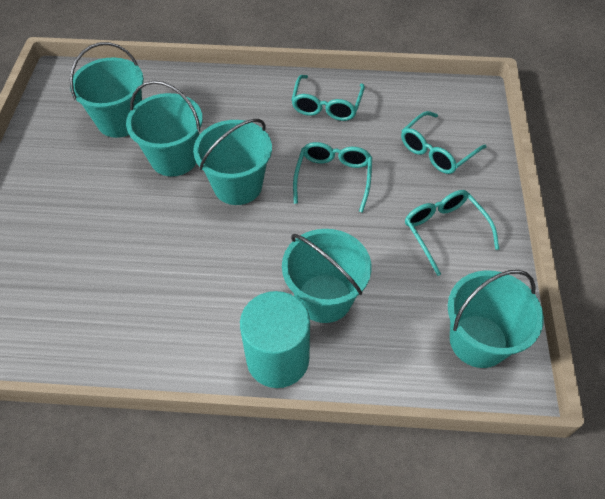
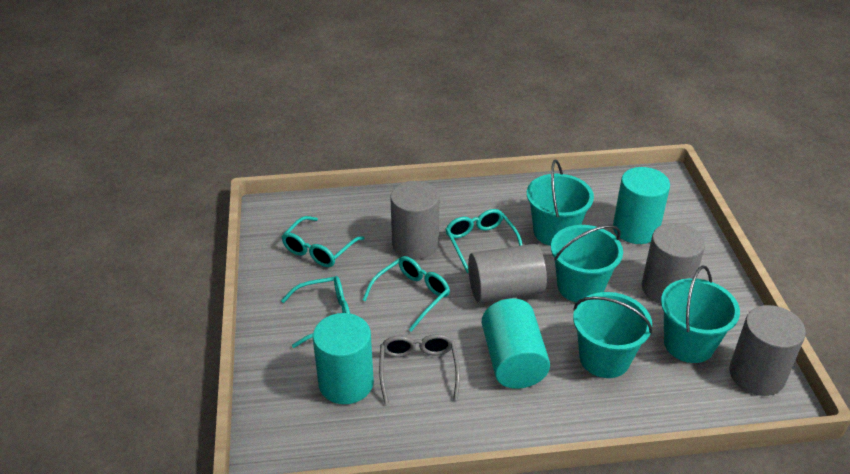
grey cylinder: none = 0 -> [391,181,440,259] [468,244,547,303] [642,223,705,304] [729,305,806,396] = 4
grey glasses: none = 0 -> [379,334,460,404] = 1
turquoise bucket: [70,42,144,138] [126,80,203,176] [193,119,272,205] [282,229,372,323] [448,270,544,368] = 5 -> [527,159,594,246] [551,225,623,302] [573,292,653,378] [661,266,740,363] = 4
turquoise cylinder: [240,291,310,388] = 1 -> [313,313,374,404] [482,298,550,389] [613,167,670,244] = 3

